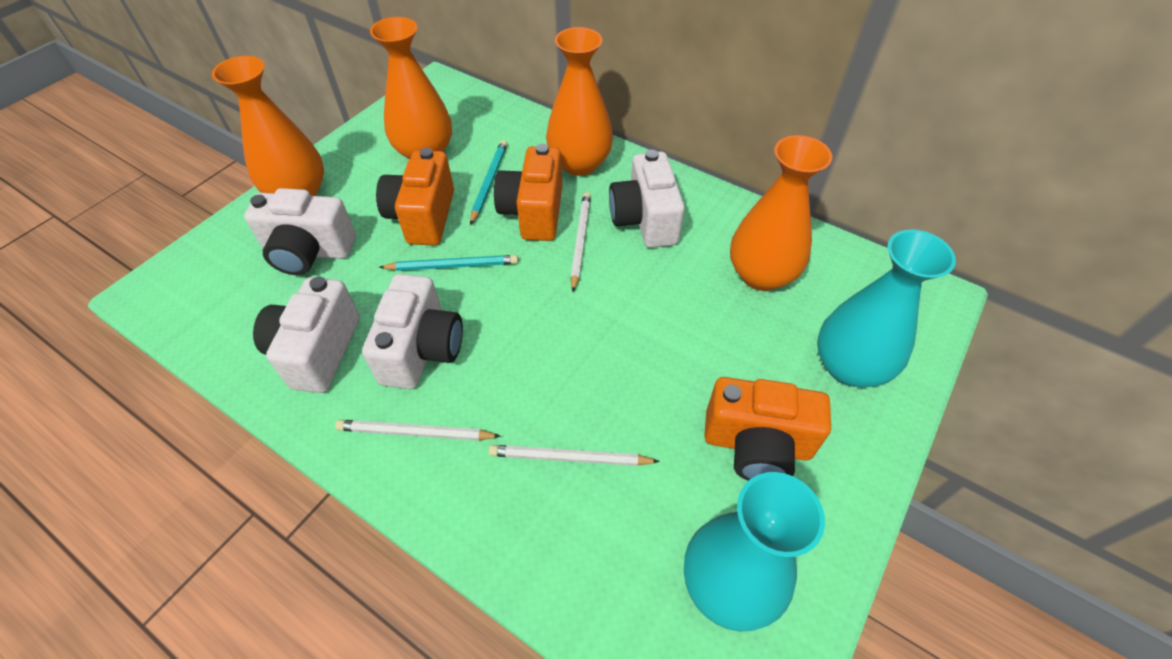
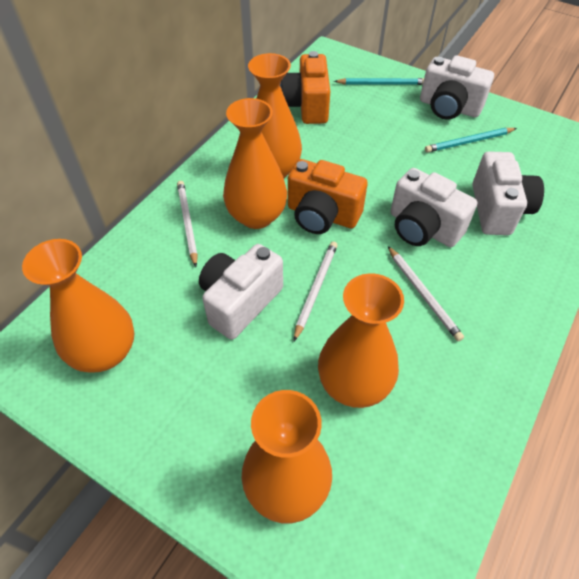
orange camera: [376,148,454,245] [494,144,562,241] [704,377,831,481] = 3 -> [280,51,330,124] [288,159,368,234] = 2
orange vase: [212,56,324,196] [370,17,452,160] [546,27,613,176] [730,135,832,291] = 4 -> [22,239,134,373] [223,98,287,229] [242,390,332,523] [248,53,302,178] [318,273,404,408] = 5
turquoise vase: [684,472,825,632] [817,229,956,387] = 2 -> none = 0

